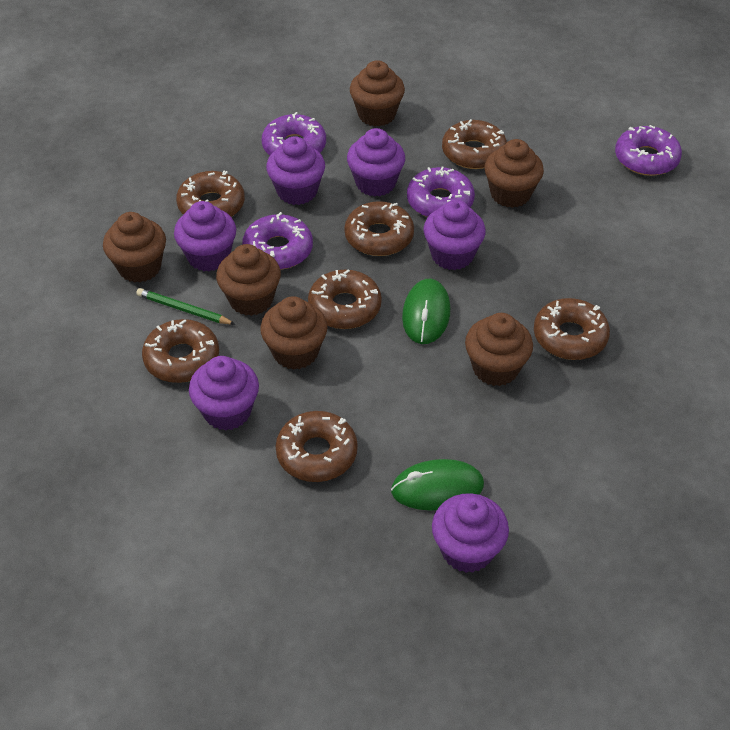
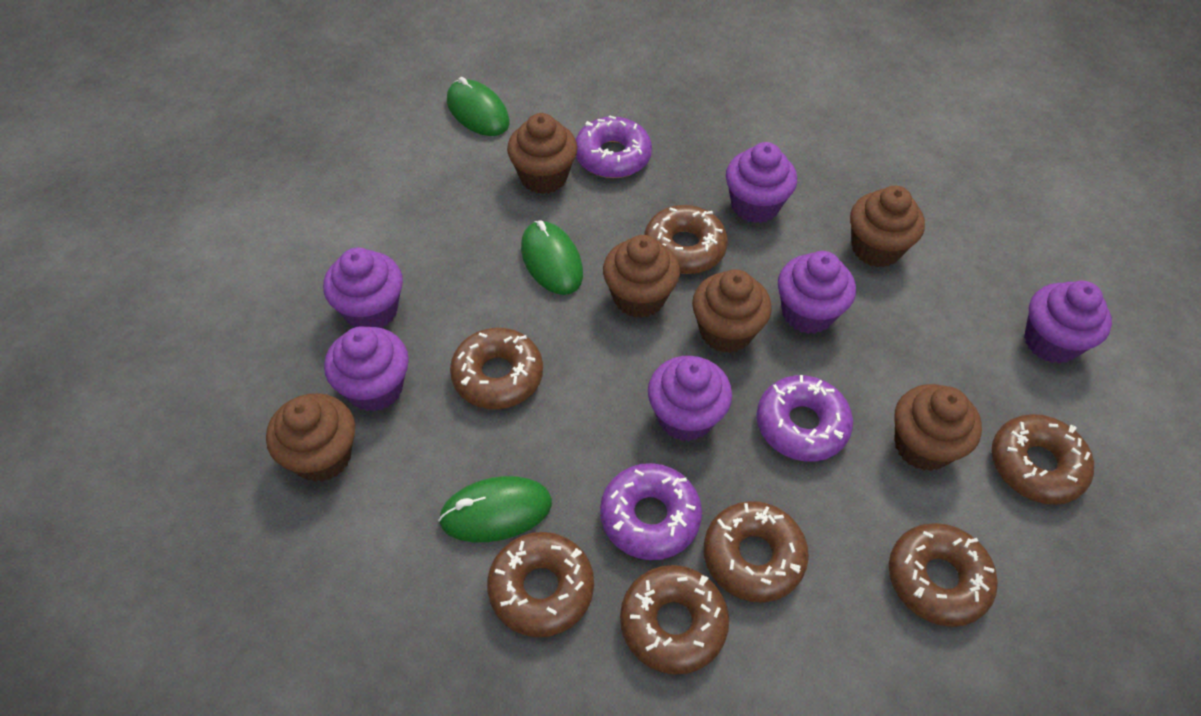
green mouse: [391,459,484,511] [402,279,450,344] = 2 -> [438,476,552,542] [447,77,509,136] [521,220,583,295] = 3
green pencil: [136,288,235,324] = 1 -> none = 0
purple donut: [242,212,313,270] [262,112,326,155] [407,167,475,217] [615,125,682,176] = 4 -> [575,115,652,178] [600,463,702,560] [756,375,853,462] = 3

